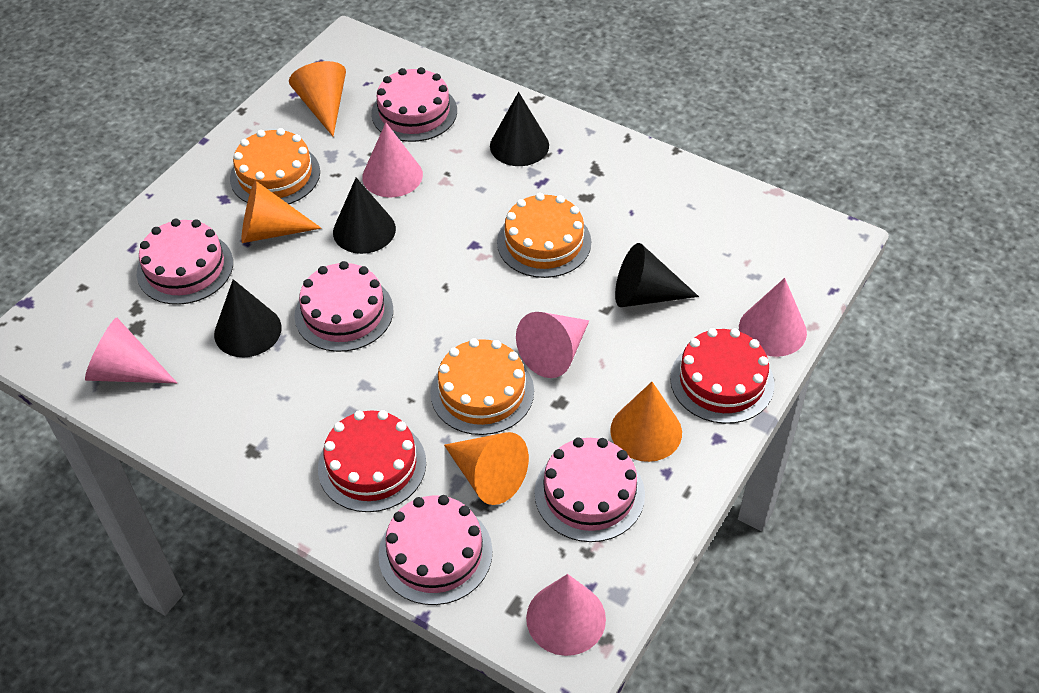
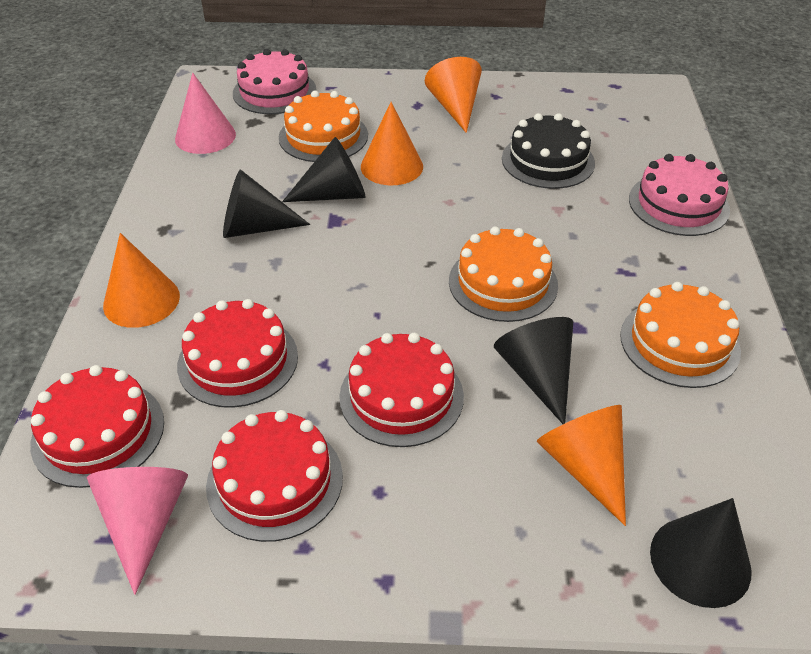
black cake: none = 0 -> [502,113,595,189] = 1
pink cake: [137,219,233,305] [294,261,393,352] [371,67,457,142] [378,495,493,605] [534,437,645,542] = 5 -> [233,49,317,114] [629,154,730,236] = 2
pink cone: [85,318,177,383] [362,123,423,198] [516,312,589,378] [526,574,606,656] [739,278,807,357] = 5 -> [87,467,188,595] [175,73,236,154] = 2
red cake: [318,410,426,512] [670,328,775,424] = 2 -> [30,365,164,488] [177,299,298,408] [206,410,343,542] [339,333,464,447] = 4

